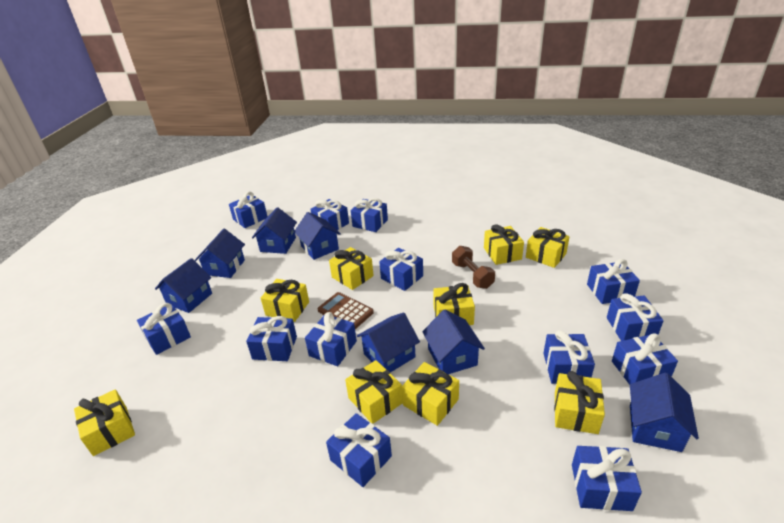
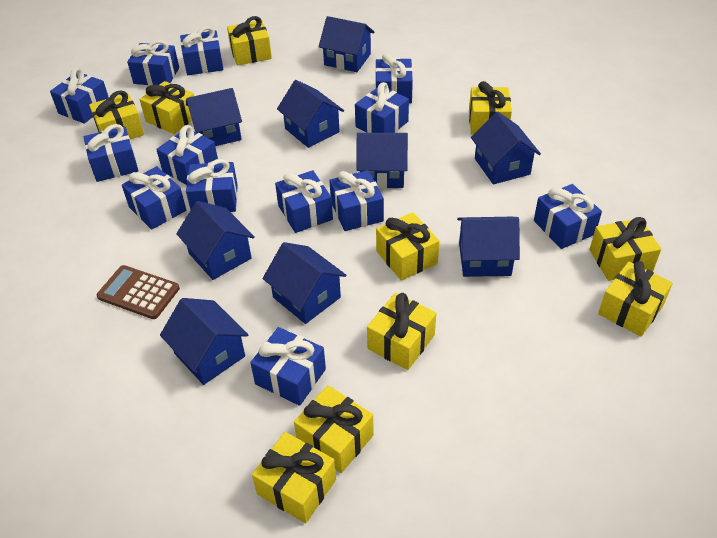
blue house: [155,258,212,313] [195,229,245,278] [252,208,297,254] [294,212,341,260] [357,313,420,373] [422,310,485,374] [630,373,699,452] = 7 -> [160,298,249,385] [176,201,255,280] [186,88,242,146] [262,242,346,324] [277,80,344,148] [319,16,375,72] [356,133,408,189] [457,217,520,277] [471,112,541,184] = 9
brown dumbbell: [452,246,495,289] = 1 -> none = 0
yellow gift: [74,389,135,456] [261,279,309,322] [329,247,374,290] [345,360,403,424] [402,362,459,426] [433,283,475,325] [484,224,524,265] [526,227,570,268] [554,371,605,434] = 9 -> [89,90,144,139] [139,81,194,134] [227,16,272,65] [252,432,336,524] [294,385,374,473] [367,293,436,370] [376,212,439,281] [469,81,512,134] [590,217,661,281] [598,261,673,337] = 10

